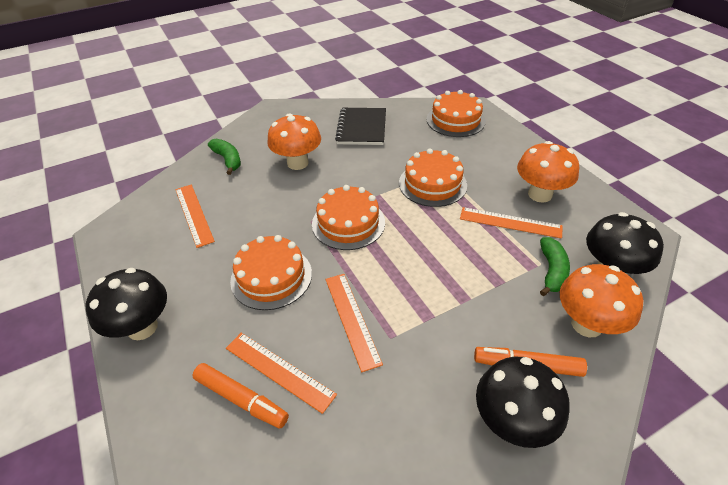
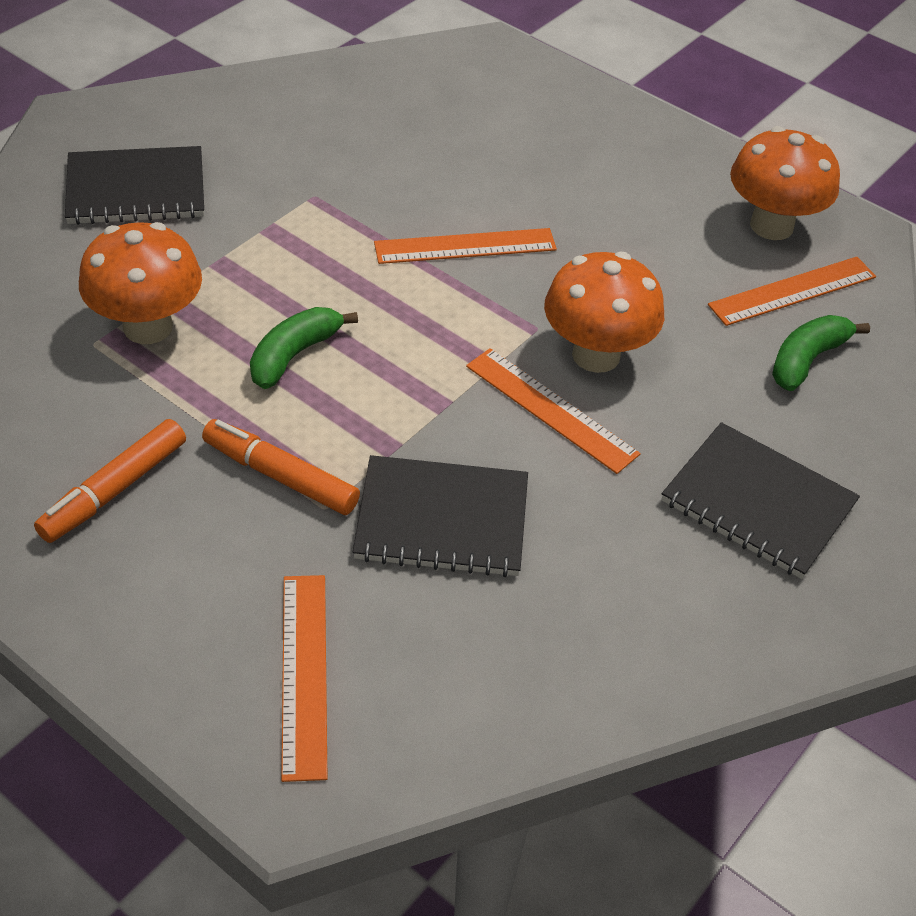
black mushroom: [85,268,167,340] [476,357,569,448] [586,212,664,274] = 3 -> none = 0
black notebook: [335,108,386,145] = 1 -> [65,146,204,225] [353,455,528,577] [662,422,860,579] = 3
orange cake: [230,235,312,310] [312,185,385,250] [399,148,467,207] [427,90,486,137] = 4 -> none = 0

